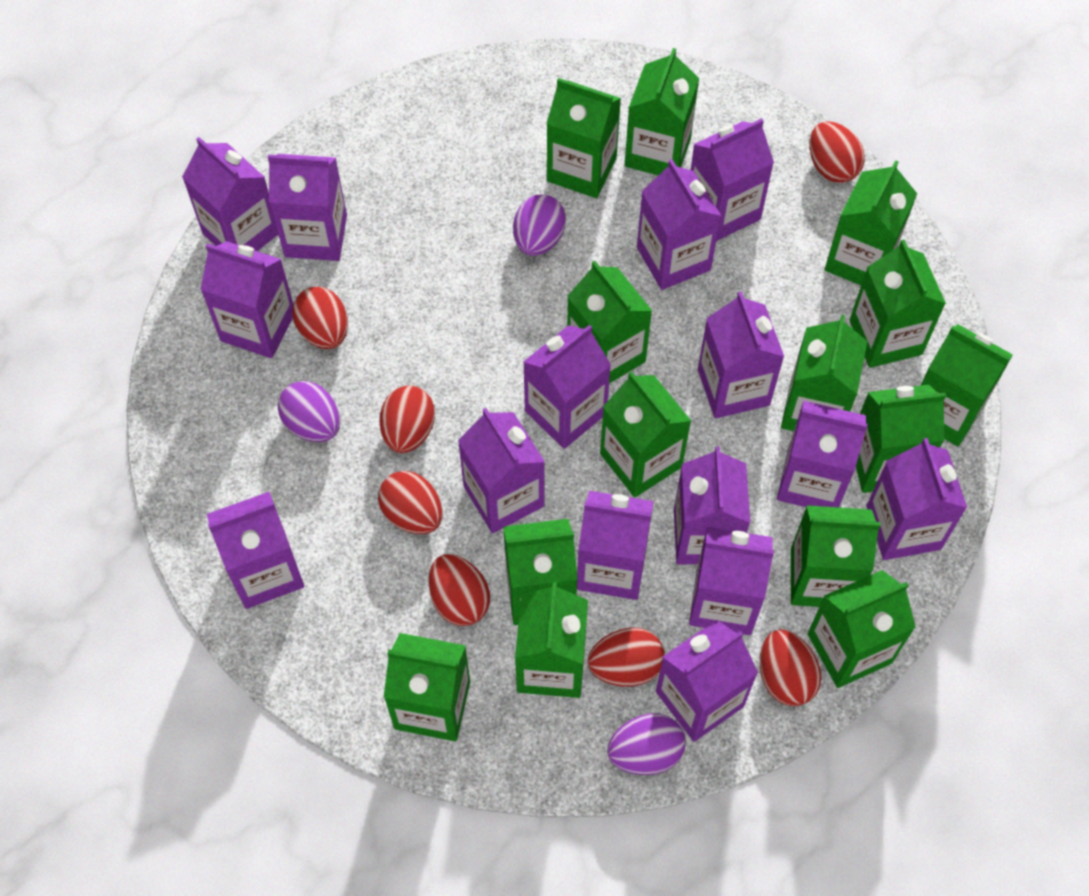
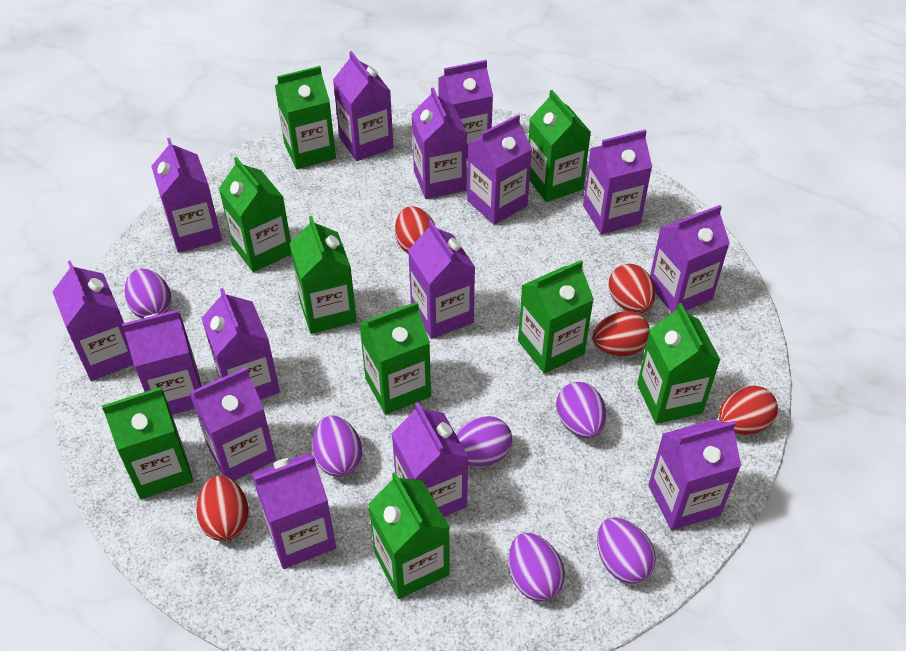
green carton: [384,633,470,741] [503,519,578,625] [515,582,588,698] [546,78,621,198] [567,261,652,383] [600,371,691,497] [625,48,699,175] [781,315,867,431] [791,505,880,607] [807,570,916,688] [825,160,917,285] [849,239,946,368] [856,385,946,493] [921,324,1013,446] = 14 -> [102,387,193,500] [219,157,291,272] [275,66,336,169] [290,216,357,334] [359,302,431,414] [368,472,450,599] [518,260,594,374] [528,90,591,202] [637,303,720,424] = 9
purple egg: [278,381,340,442] [513,194,566,256] [607,713,686,775] = 3 -> [124,268,172,319] [312,416,362,477] [456,416,512,466] [508,533,565,601] [556,382,606,439] [597,517,656,584] = 6
red egg: [292,287,348,349] [378,471,443,534] [380,385,435,453] [429,554,490,626] [588,627,665,687] [760,629,821,706] [809,121,865,183] = 7 -> [196,475,249,541] [395,206,435,253] [593,311,650,356] [609,264,656,313] [719,385,778,435] = 5

